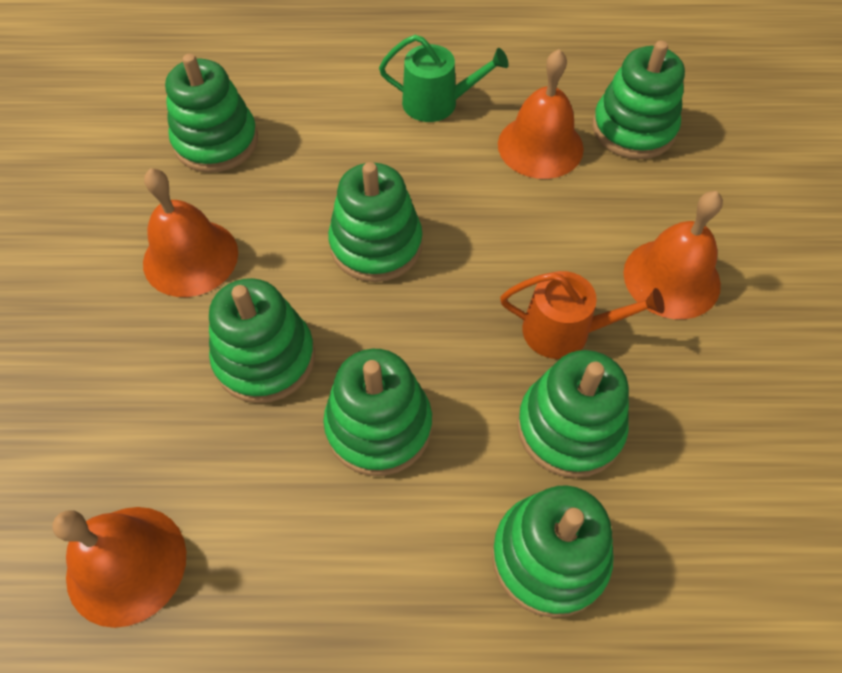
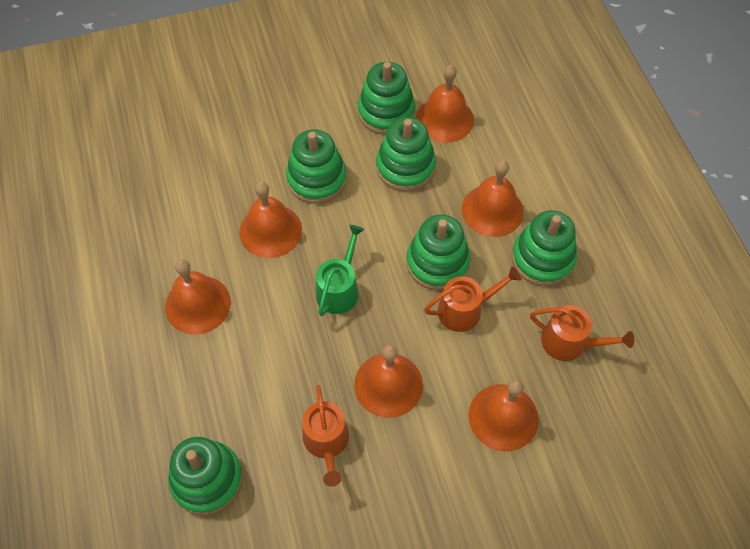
green stacking toy: [165,54,258,173] [209,278,315,403] [323,349,432,476] [328,162,422,282] [492,486,614,618] [517,350,629,478] [593,41,685,159] = 7 -> [168,437,243,516] [286,129,347,204] [358,62,415,135] [376,117,436,191] [406,214,470,290] [512,210,577,286] = 6
orange bell: [53,507,186,628] [143,168,238,297] [498,49,584,179] [623,191,723,319] = 4 -> [165,259,231,335] [239,182,302,258] [354,345,423,418] [416,65,474,143] [462,160,524,237] [469,379,539,451] = 6
orange watering can: [500,271,664,359] = 1 -> [302,385,349,487] [424,267,521,332] [530,305,634,361] = 3

